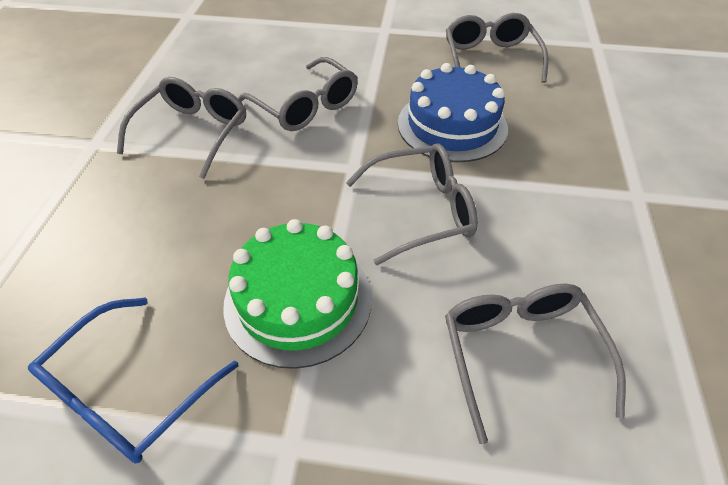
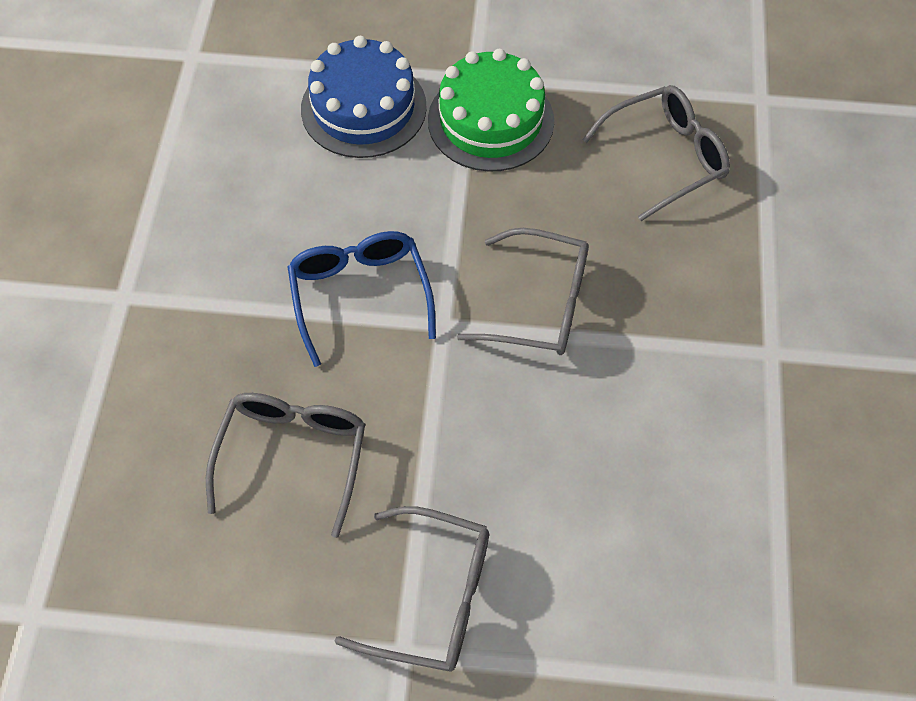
grey glasses: [117,77,246,179] [238,57,358,131] [346,143,478,265] [445,283,626,444] [446,13,548,83] = 5 -> [206,393,365,538] [335,506,489,671] [457,228,589,355] [582,85,730,221] = 4

